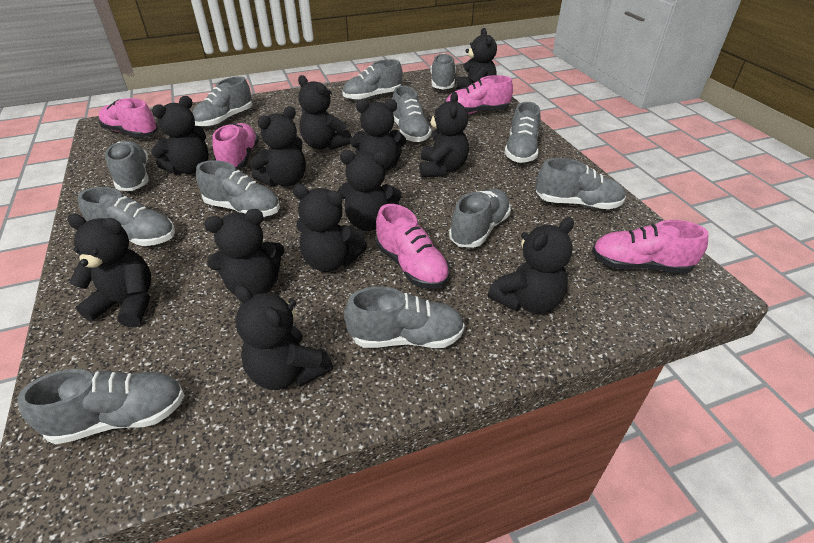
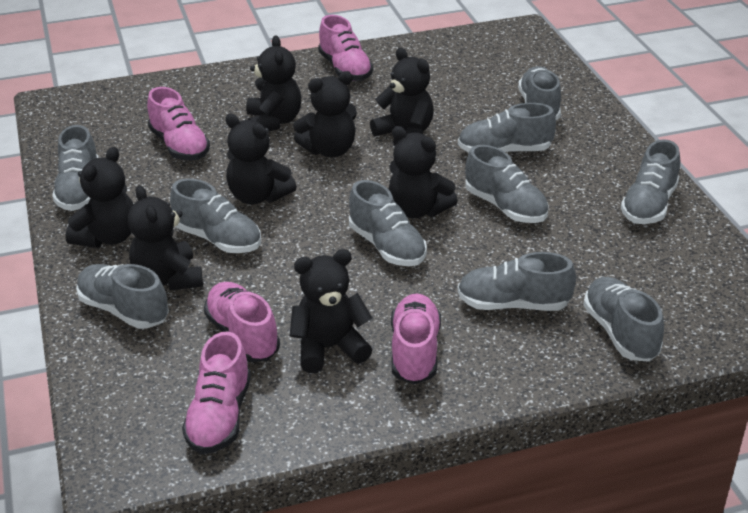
black teddy bear: [67,214,151,327] [151,96,208,175] [204,209,285,296] [235,285,333,390] [250,106,306,187] [293,184,367,272] [298,75,352,150] [338,150,402,231] [350,99,406,172] [420,92,469,178] [456,28,497,89] [488,217,574,314] = 12 -> [65,147,134,248] [128,185,203,290] [225,114,297,204] [246,36,301,131] [290,249,372,373] [293,71,357,157] [370,48,433,147] [389,126,458,218] = 8
grey shoe: [18,369,185,445] [78,187,175,246] [105,141,149,191] [192,76,252,127] [196,160,280,217] [342,59,403,101] [344,286,465,348] [392,86,431,142] [430,53,456,90] [449,189,511,248] [505,102,540,163] [536,158,626,209] = 12 -> [52,125,99,211] [76,264,169,329] [170,178,261,253] [349,180,427,266] [457,252,576,311] [458,103,556,152] [465,145,549,223] [518,66,561,120] [583,277,664,362] [621,139,680,224] = 10

